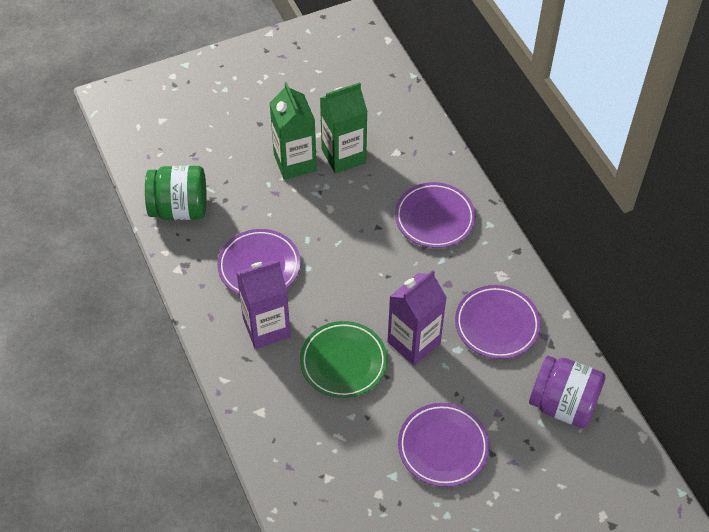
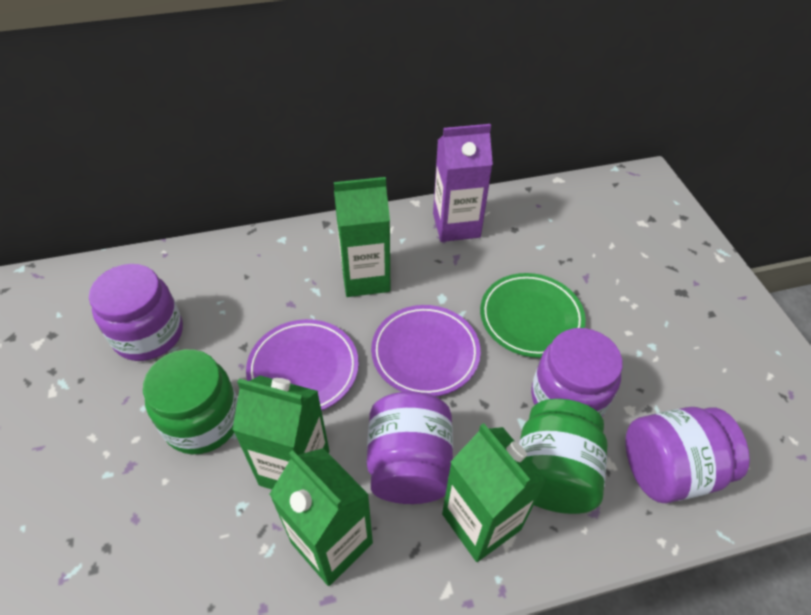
green carton: [270,82,317,180] [320,82,368,174] = 2 -> [232,376,329,489] [269,448,373,586] [334,177,390,297] [442,423,547,562] = 4
green jar: [145,166,207,220] = 1 -> [143,349,238,454] [519,399,608,514] = 2
purple carton: [236,260,291,349] [387,270,447,366] = 2 -> [433,124,493,242] = 1
purple jar: [529,356,606,428] = 1 -> [89,264,183,361] [367,392,453,504] [531,328,623,417] [625,407,750,503] = 4
purple plate: [217,229,301,295] [395,182,476,248] [398,403,489,487] [455,285,541,359] = 4 -> [246,319,359,411] [371,305,481,397] = 2

